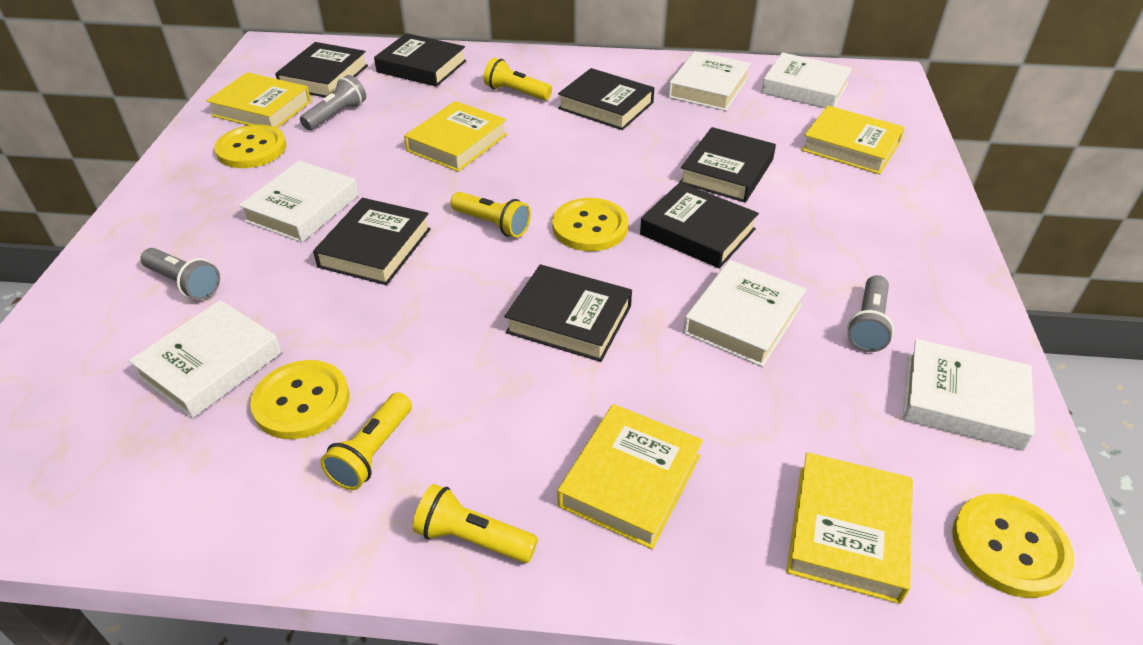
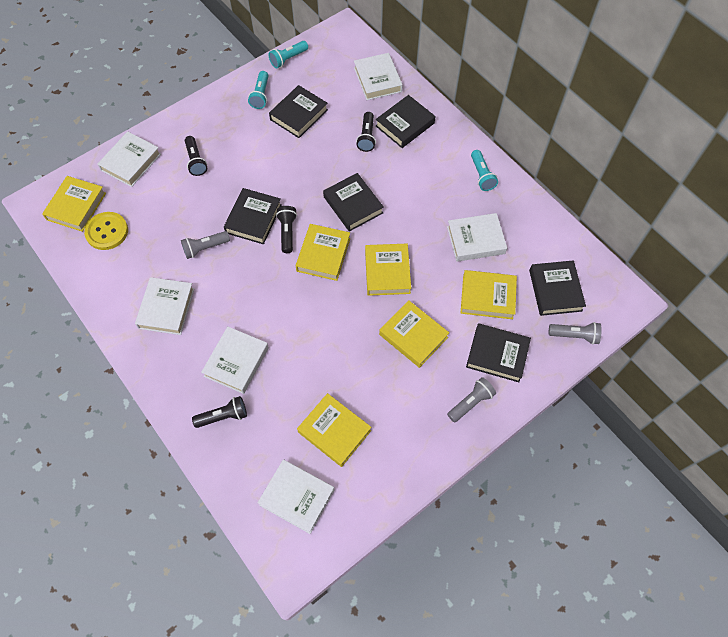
black book: [275,42,368,97] [313,198,431,285] [374,33,466,87] [504,264,632,362] [558,68,654,130] [640,182,759,268] [680,127,776,202] = 7 -> [224,188,282,244] [269,85,328,138] [323,173,384,232] [376,95,435,148] [466,323,531,382] [529,260,586,316] = 6
black flashlight: none = 0 -> [185,136,207,176] [192,396,247,428] [276,206,297,253] [356,112,376,152] = 4
turquoise flashlight: none = 0 -> [248,71,269,109] [269,41,308,68] [471,150,498,191] = 3
yellow book: [206,72,311,128] [404,101,507,172] [557,404,703,549] [786,452,913,604] [801,105,905,174] = 5 -> [42,176,106,232] [295,224,350,281] [297,393,371,467] [365,244,411,296] [379,300,449,368] [461,270,517,319] = 6
yellow button: [214,125,286,168] [250,360,349,439] [552,198,628,251] [952,494,1074,598] = 4 -> [84,212,128,250] = 1
yellow flashlight: [320,392,412,490] [413,484,538,563] [451,192,531,238] [484,57,552,100] = 4 -> none = 0

